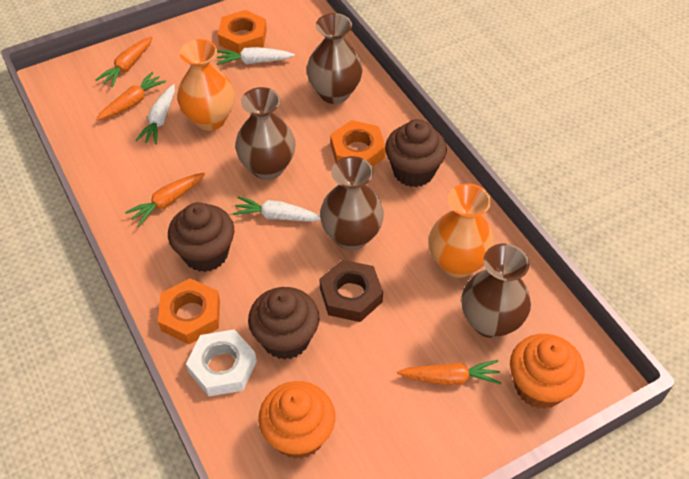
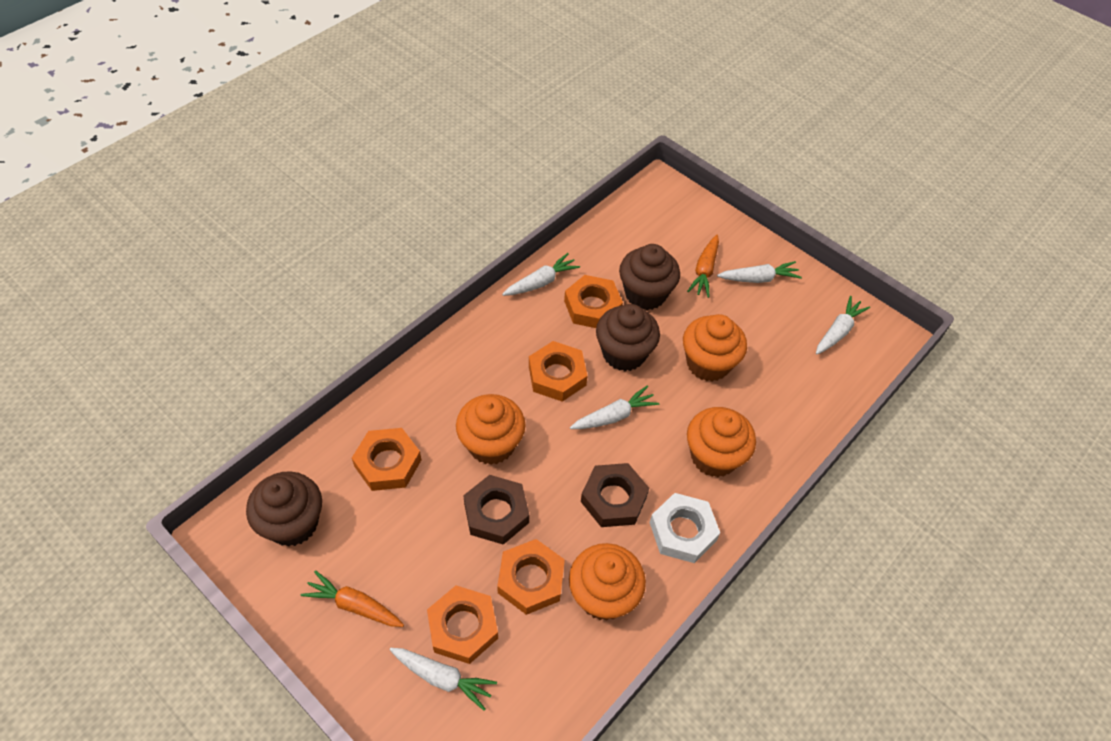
brown nut: [320,260,383,322] = 1 -> [463,475,529,545] [581,463,649,527] = 2
brown vase: [235,87,295,180] [307,13,363,104] [320,156,384,250] [461,244,531,338] = 4 -> none = 0
orange carrot: [95,36,153,87] [96,72,166,120] [125,173,205,226] [397,360,501,385] = 4 -> [301,570,404,627] [687,235,719,298] = 2
orange cupcake: [258,381,335,459] [510,334,585,409] = 2 -> [456,394,526,465] [569,543,646,621] [683,314,747,381] [687,407,756,477] = 4
orange nut: [158,278,220,344] [218,10,267,54] [330,120,386,167] = 3 -> [352,428,421,491] [427,585,498,664] [497,539,565,615] [529,341,587,402] [564,275,623,328] = 5
orange vase: [177,39,235,131] [429,183,495,278] = 2 -> none = 0
white carrot: [135,84,175,145] [216,47,295,65] [232,196,321,222] = 3 -> [390,648,497,711] [502,253,580,296] [570,385,659,429] [717,261,802,283] [816,296,870,354] = 5

